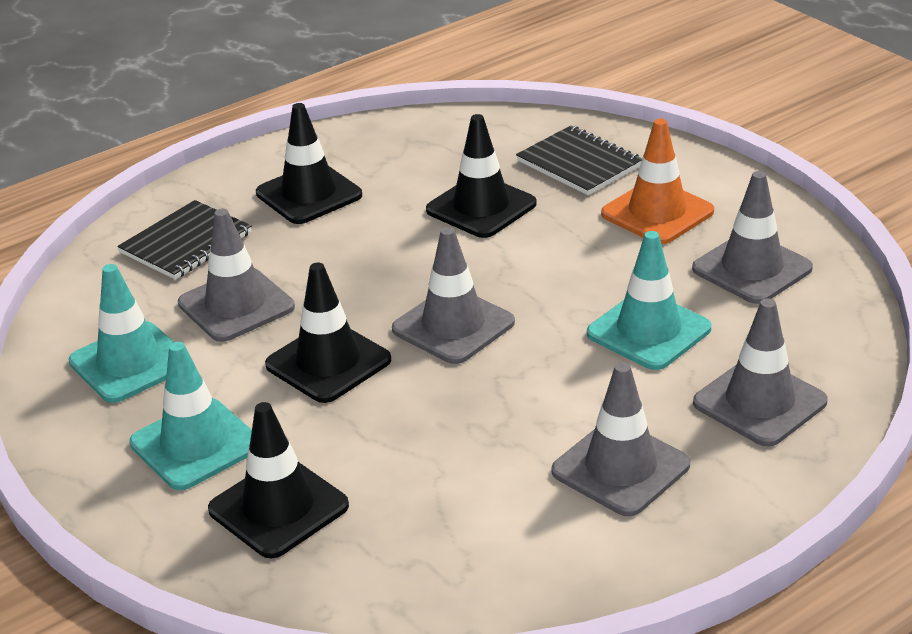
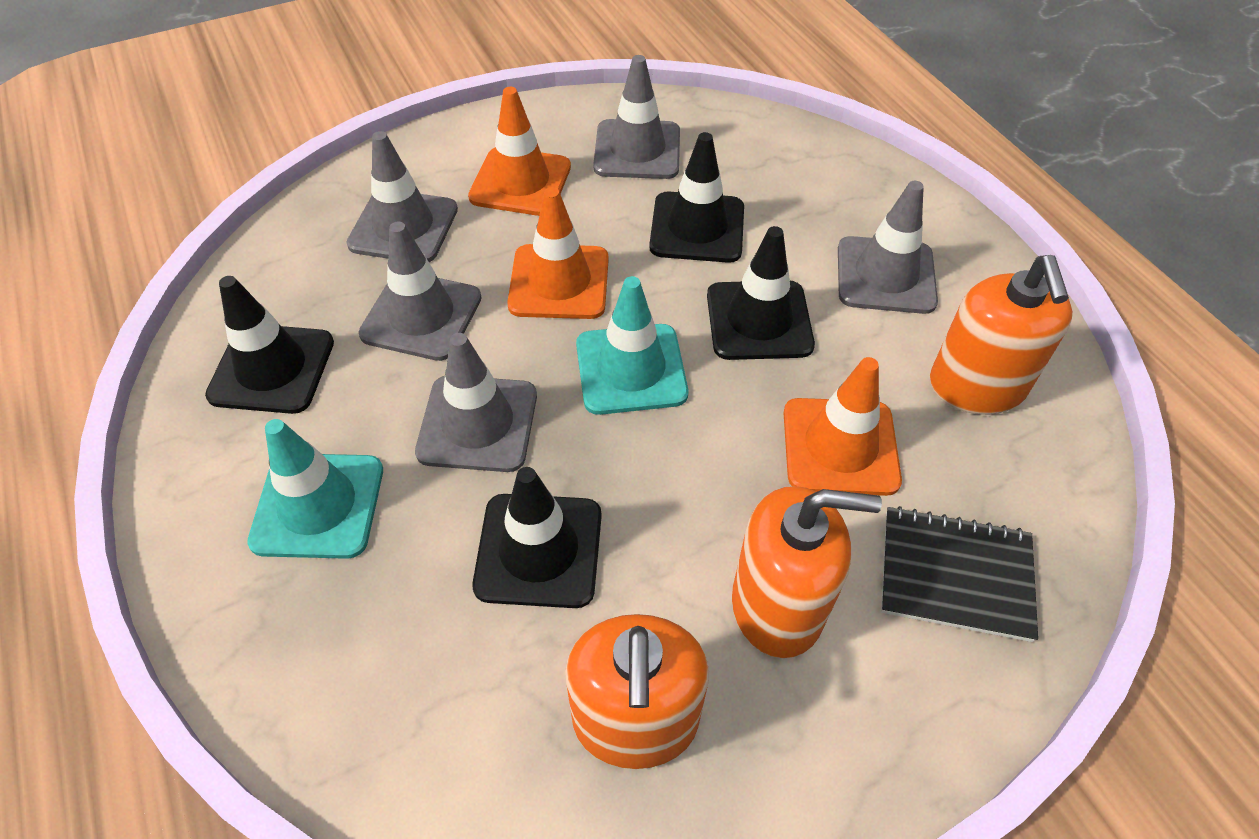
black notebook: [117,200,252,280] [516,126,642,195] = 2 -> [881,506,1038,642] = 1
orange soap dispenser: none = 0 -> [565,614,709,769] [732,486,882,658] [930,255,1073,415] = 3
orange traffic cone: [601,118,714,244] = 1 -> [468,87,571,216] [507,187,609,319] [783,357,902,496] = 3
turquoise traffic cone: [69,264,174,403] [129,342,252,490] [587,231,712,370] = 3 -> [247,419,383,559] [576,276,688,415] = 2

